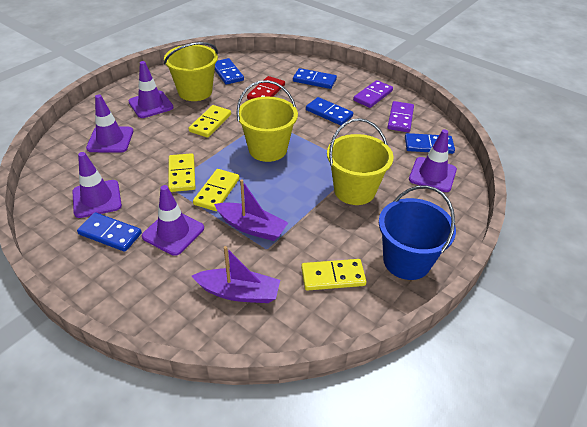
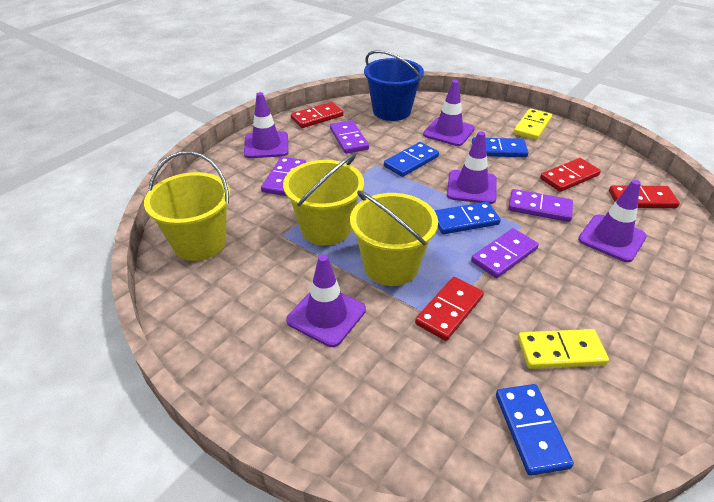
blue domino: [77,212,142,252] [215,58,244,85] [293,68,337,89] [306,97,353,125] [405,133,455,154] = 5 -> [384,142,439,177] [434,202,501,234] [472,137,529,158] [496,384,574,476] = 4
purple boat: [192,246,280,303] [214,179,288,241] = 2 -> none = 0
purple domino: [353,80,393,108] [387,101,414,132] = 2 -> [261,157,306,196] [330,120,369,154] [471,228,539,278] [508,189,573,222] = 4
red domino: [247,76,285,100] = 1 -> [291,102,344,128] [415,277,484,341] [540,158,601,192] [609,185,680,208] = 4
yellow domino: [168,153,196,192] [189,105,231,138] [193,169,239,211] [301,259,367,291] = 4 -> [513,108,552,140] [518,329,609,369] = 2

